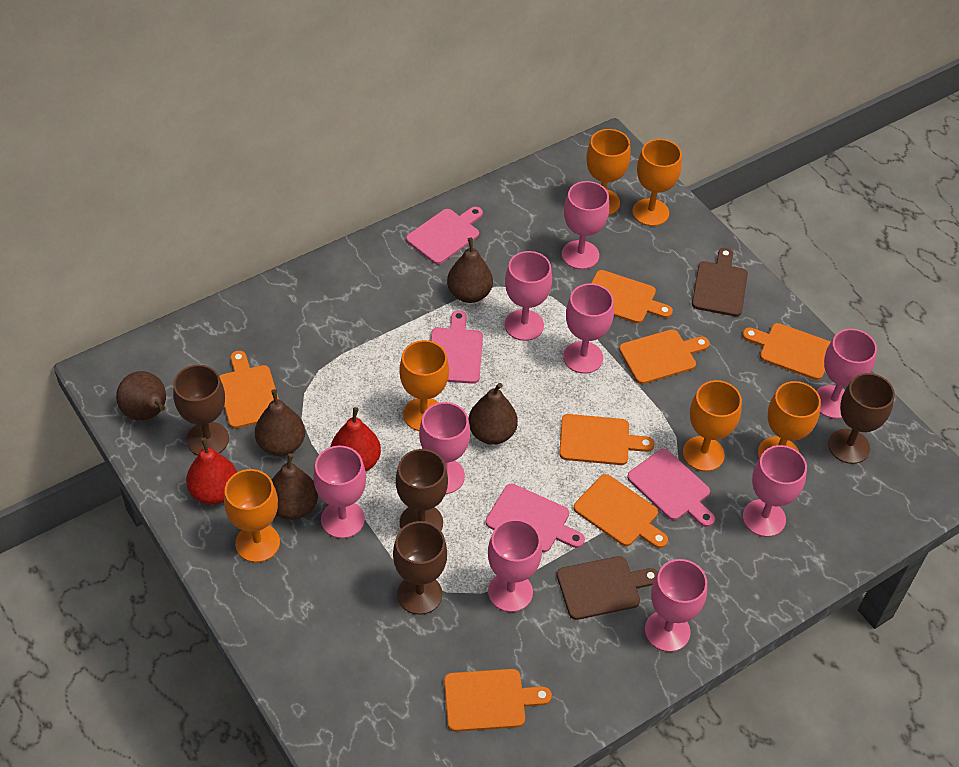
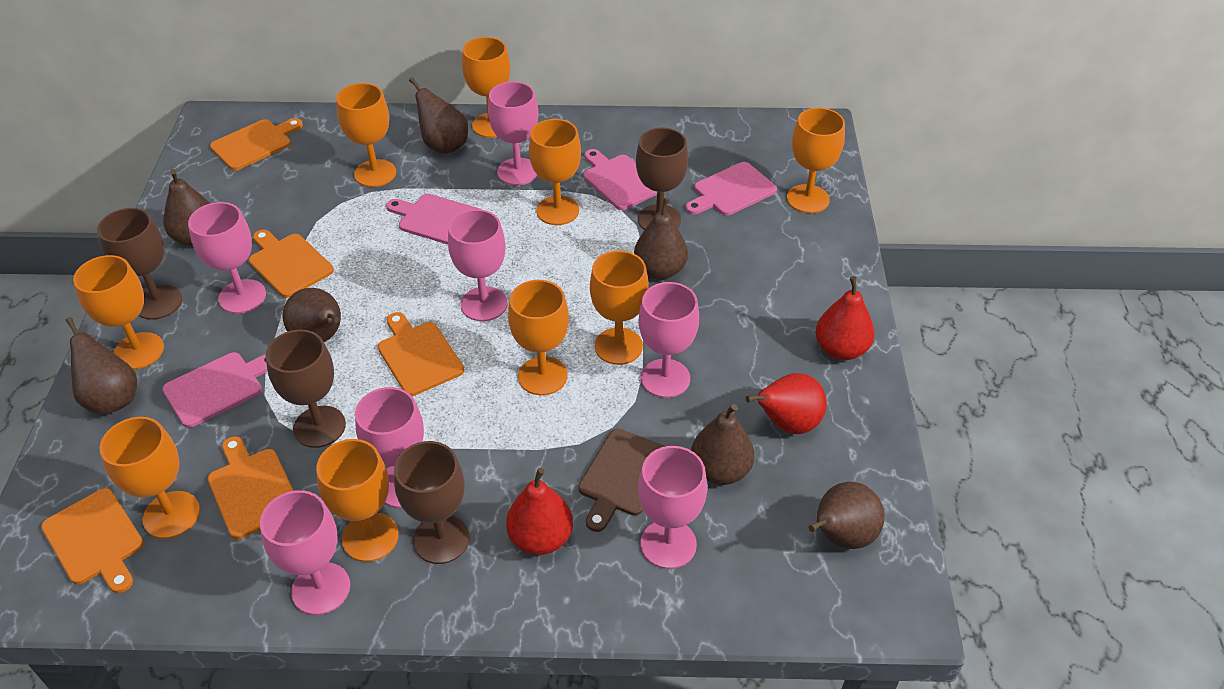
brown cutting board: [557,556,658,620] [692,248,748,317] = 2 -> [578,429,665,532] = 1
brown pear: [116,371,166,421] [255,389,305,456] [272,453,318,520] [447,237,493,303] [468,383,518,445] = 5 -> [66,317,137,415] [163,169,210,246] [283,288,341,342] [409,77,468,154] [634,198,688,279] [691,404,754,485] [808,482,885,549] = 7
orange cutting board: [219,351,279,429] [444,669,552,732] [559,414,654,465] [574,474,668,548] [591,270,673,323] [619,329,710,384] [742,323,831,380] = 7 -> [41,488,144,593] [208,437,294,539] [210,118,303,170] [249,230,334,298] [378,312,464,396] = 5
orange goblet: [224,469,280,562] [399,340,449,431] [586,129,631,215] [632,139,682,226] [683,380,742,472] [758,381,821,458] = 6 -> [73,255,164,370] [99,417,200,539] [316,439,399,562] [336,83,396,187] [462,37,510,138] [508,280,569,395] [529,119,581,225] [590,251,649,365] [787,108,845,213] = 9
pink goblet: [313,446,366,538] [419,402,470,494] [488,519,542,612] [505,251,552,341] [562,181,609,269] [563,283,614,374] [645,559,707,652] [743,445,807,537] [816,329,877,419] = 9 -> [188,202,266,314] [260,490,350,615] [355,387,424,508] [448,209,508,321] [488,81,538,185] [638,446,707,569] [639,282,699,398] = 7
red pear: [186,438,237,504] [331,407,381,471] = 2 -> [506,468,573,555] [746,373,827,434] [816,276,875,360] = 3

